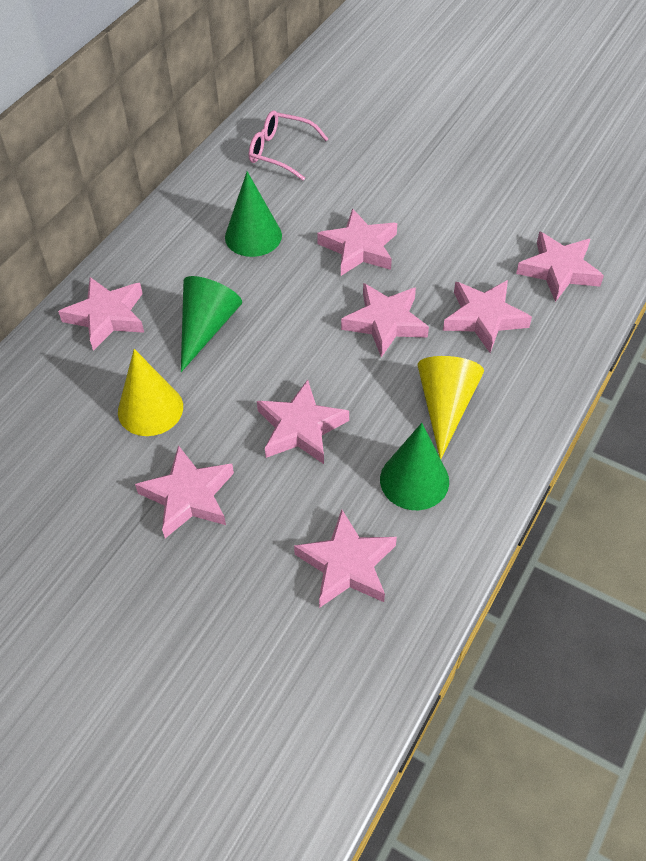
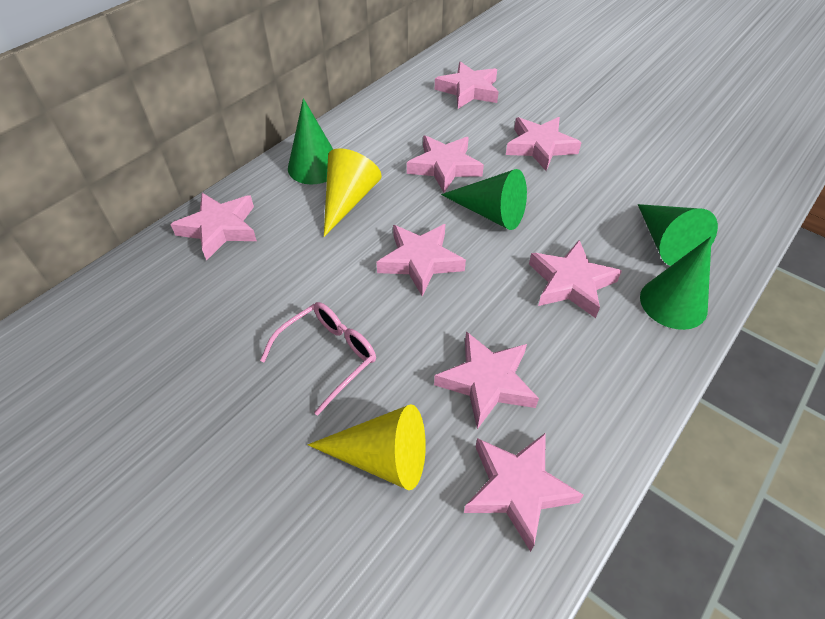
green cone: [181,276,242,372] [225,171,282,257] [380,423,449,510] = 3 -> [288,98,333,184] [441,169,527,230] [638,204,718,266] [640,236,712,330] = 4

